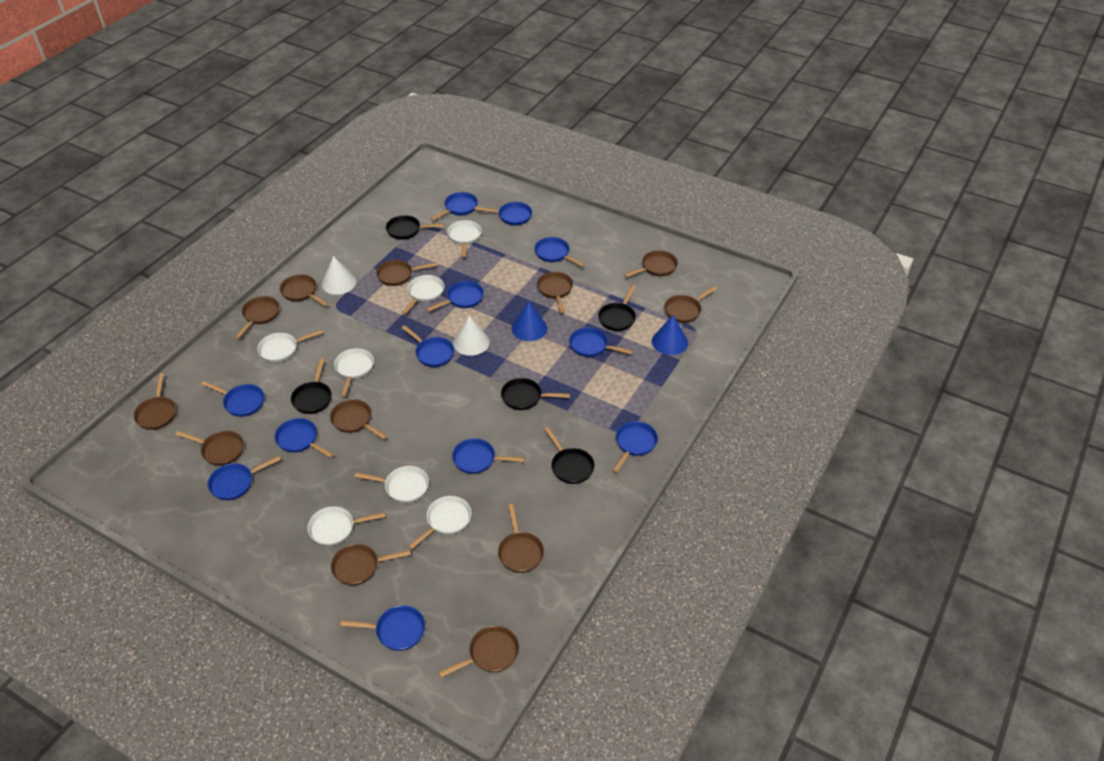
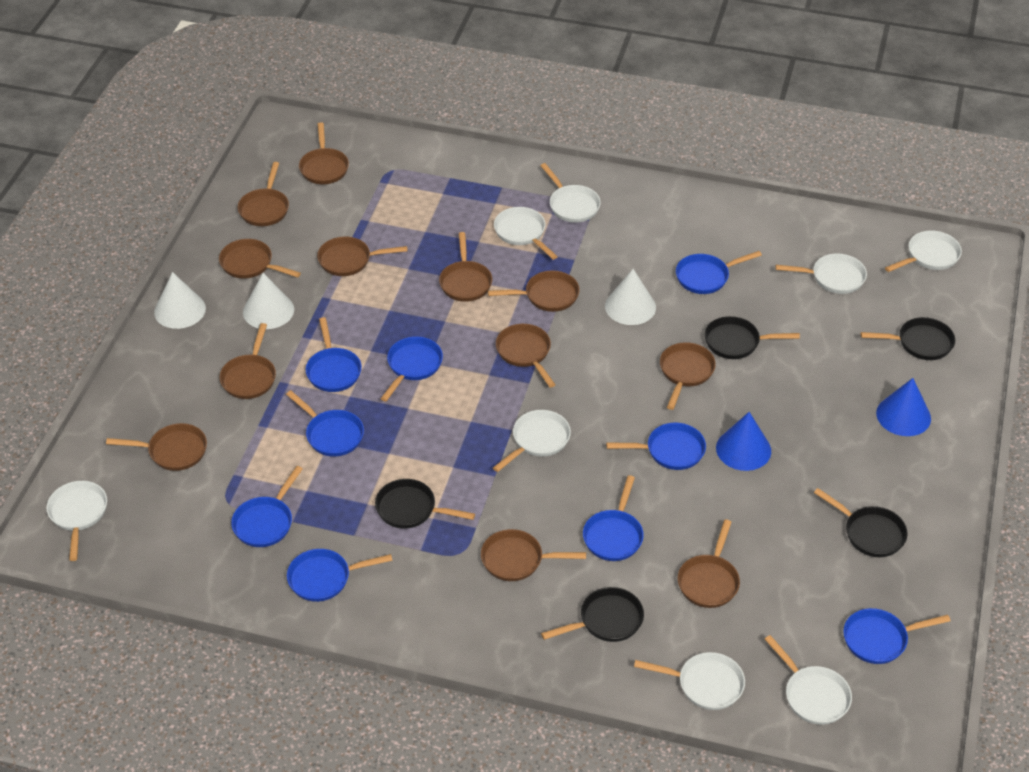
blue pan: [201,381,264,417] [208,456,281,500] [275,418,334,458] [340,605,425,651] [402,325,454,367] [426,281,484,312] [430,192,478,221] [452,438,525,474] [475,202,532,225] [535,237,585,267] [569,327,633,357] [613,421,658,473] = 12 -> [231,466,303,547] [286,390,364,457] [287,549,392,602] [306,317,362,392] [381,337,443,402] [583,475,644,561] [606,423,706,470] [676,251,762,294] [843,608,950,664] = 9
white cone: [322,256,356,295] [453,315,490,356] = 2 -> [154,272,206,329] [243,273,294,329] [605,269,656,325] = 3
white pan: [257,329,323,363] [308,507,386,546] [334,348,374,397] [355,466,429,503] [402,275,444,314] [408,496,471,550] [447,220,482,257] = 7 -> [46,481,107,561] [493,410,571,472] [494,207,558,260] [540,163,601,223] [634,652,745,710] [765,635,852,725] [775,253,867,294] [885,231,962,272] = 8

